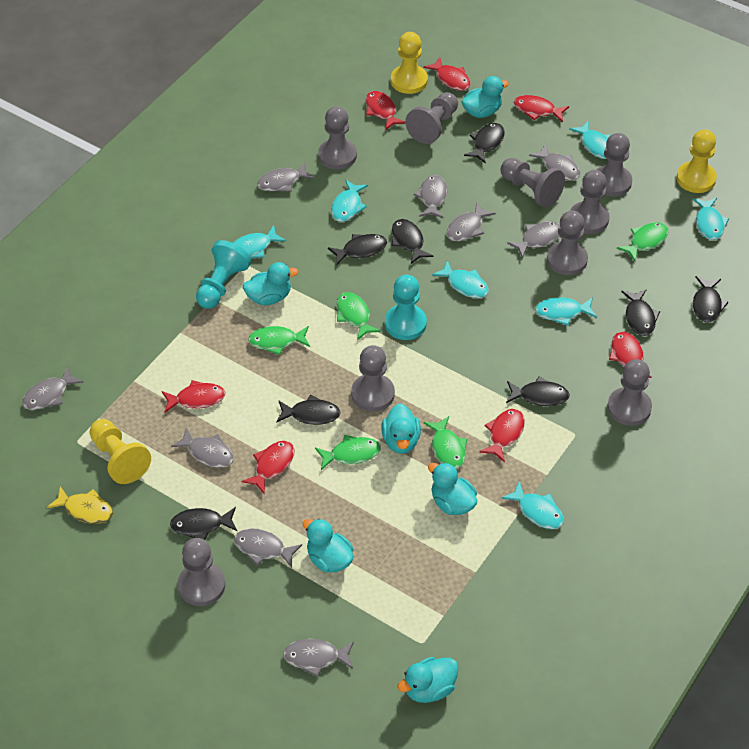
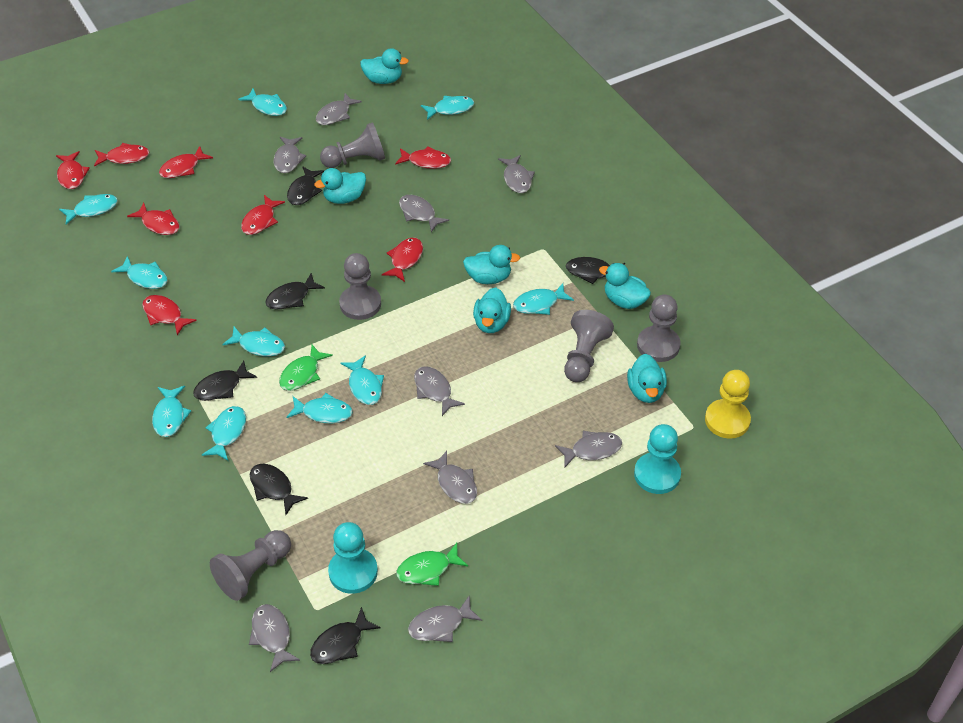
black fish: [170,507,237,540] [276,395,340,425] [328,234,387,265] [392,219,434,264] [464,123,505,164] [506,377,570,406] [621,289,660,336] [693,276,728,323] = 8 -> [193,360,257,401] [250,464,308,515] [265,273,325,309] [287,166,324,205] [310,607,381,664] [566,257,625,284] = 6
green fish: [248,326,310,355] [315,435,381,470] [337,292,381,340] [424,416,468,469] [617,222,669,261] = 5 -> [279,345,333,391] [396,543,468,586] = 2
grey pawn: [177,538,225,606] [318,106,357,170] [351,345,395,412] [405,92,458,144] [501,158,565,207] [547,211,588,275] [570,170,609,234] [596,133,632,197] [607,359,652,426] = 9 -> [210,530,291,601] [320,122,385,168] [339,253,381,320] [564,310,614,382] [637,295,681,362] = 5
red fish: [162,380,226,413] [242,441,294,494] [366,91,405,130] [423,57,471,91] [479,409,525,462] [514,95,569,122] [609,332,652,378] = 7 -> [56,151,90,189] [94,143,149,166] [127,203,180,235] [142,295,197,335] [159,146,213,178] [241,195,285,235] [382,238,423,282] [395,147,451,169] = 8
turquoise fish: [233,225,286,258] [331,180,368,222] [432,260,489,298] [501,481,564,529] [535,297,597,326] [569,120,611,159] [693,198,729,240] = 7 -> [59,194,118,225] [111,256,168,289] [152,386,191,437] [202,406,246,461] [222,327,285,356] [238,88,287,116] [286,393,353,423] [341,355,384,405] [421,96,474,120] [513,283,574,315] = 10
yellow fish: [47,486,113,524] = 1 -> none = 0
yellow pawn: [90,419,151,484] [391,32,428,94] [677,129,717,193] = 3 -> [705,370,751,439] = 1

